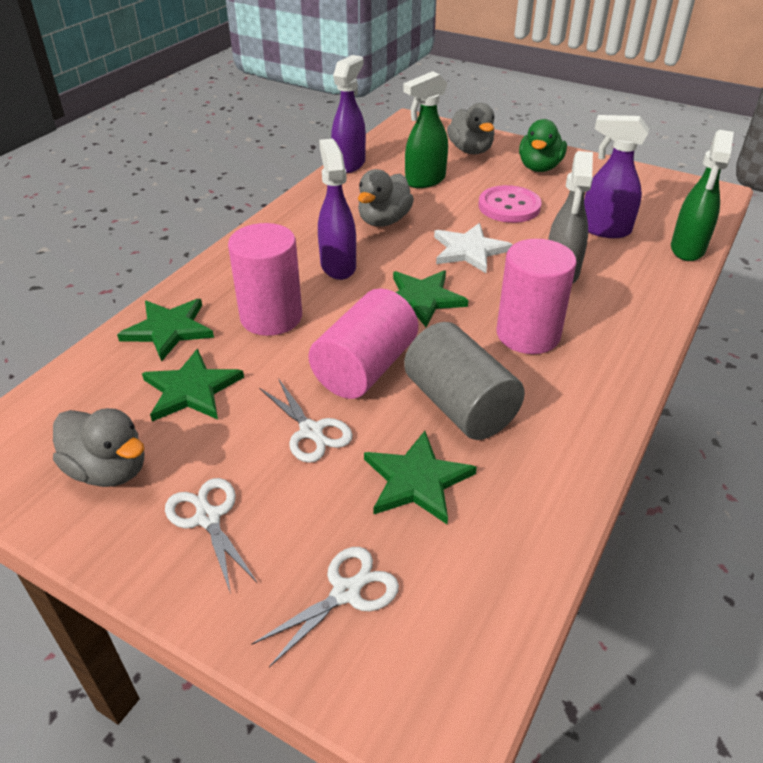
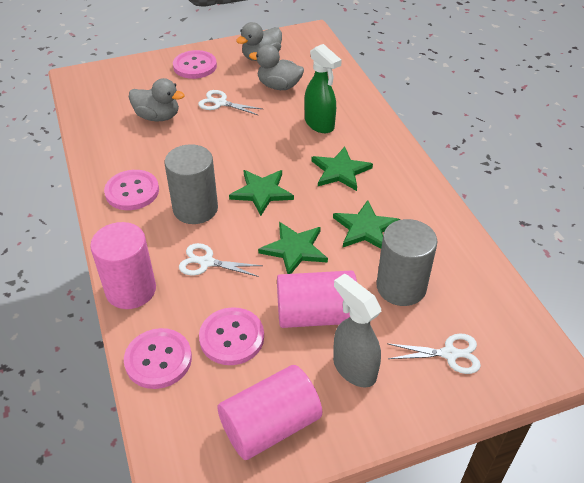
green duck: [519,119,567,172] = 1 -> none = 0
green spray bottle: [403,71,448,188] [671,130,734,261] = 2 -> [304,44,342,133] = 1
grey cylinder: [404,322,525,440] = 1 -> [165,144,218,224] [376,219,437,306] = 2
pink button: [478,185,542,223] = 1 -> [104,170,159,210] [124,328,192,389] [173,50,217,79] [199,307,264,365] = 4
purple spray bottle: [318,139,356,280] [331,55,366,174] [584,115,649,238] = 3 -> none = 0
white star: [434,223,513,273] = 1 -> none = 0

